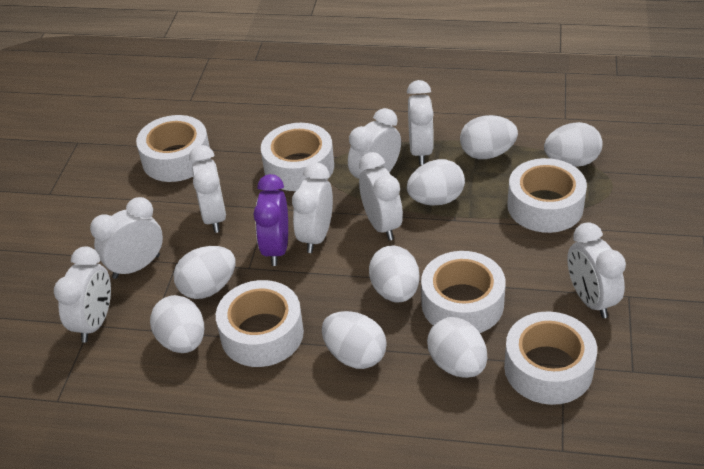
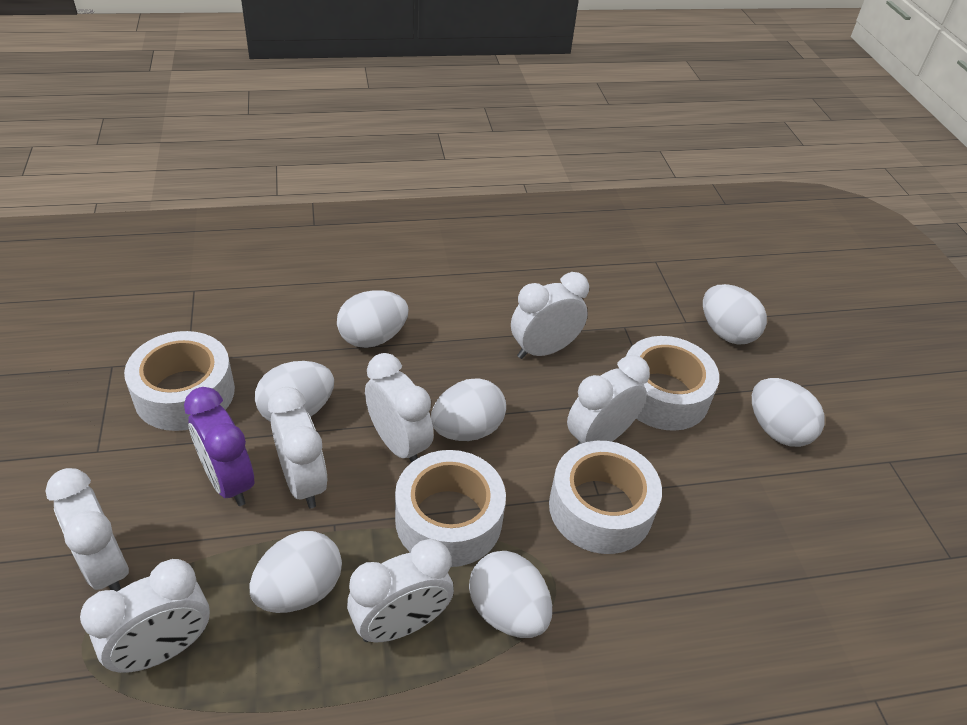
white clock: [54,247,111,343] [90,197,163,279] [189,145,226,233] [292,163,333,253] [348,108,401,189] [359,152,403,241] [407,80,434,165] [567,222,626,318] = 8 -> [46,468,129,592] [80,559,210,673] [268,387,327,508] [347,539,454,642] [365,353,434,463] [511,272,589,359] [567,355,650,446] = 7
white egg: [150,295,204,353] [174,246,235,299] [322,311,387,369] [369,245,420,303] [407,159,465,206] [427,317,487,378] [460,115,518,159] [544,122,603,167] = 8 -> [250,531,342,613] [255,361,334,422] [337,290,409,348] [431,379,506,441] [469,551,552,638] [703,284,767,345] [752,378,825,447] = 7
white tape: [136,115,211,182] [216,280,304,367] [261,123,334,191] [421,251,506,333] [504,311,597,405] [508,158,587,233] = 6 -> [124,331,235,431] [395,450,506,567] [549,441,662,554] [626,336,719,431] = 4

